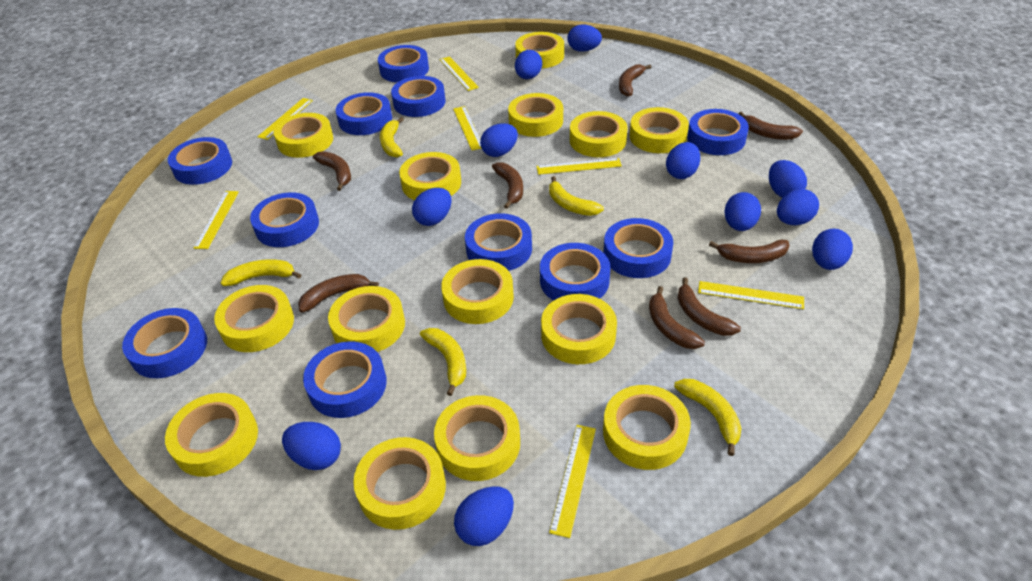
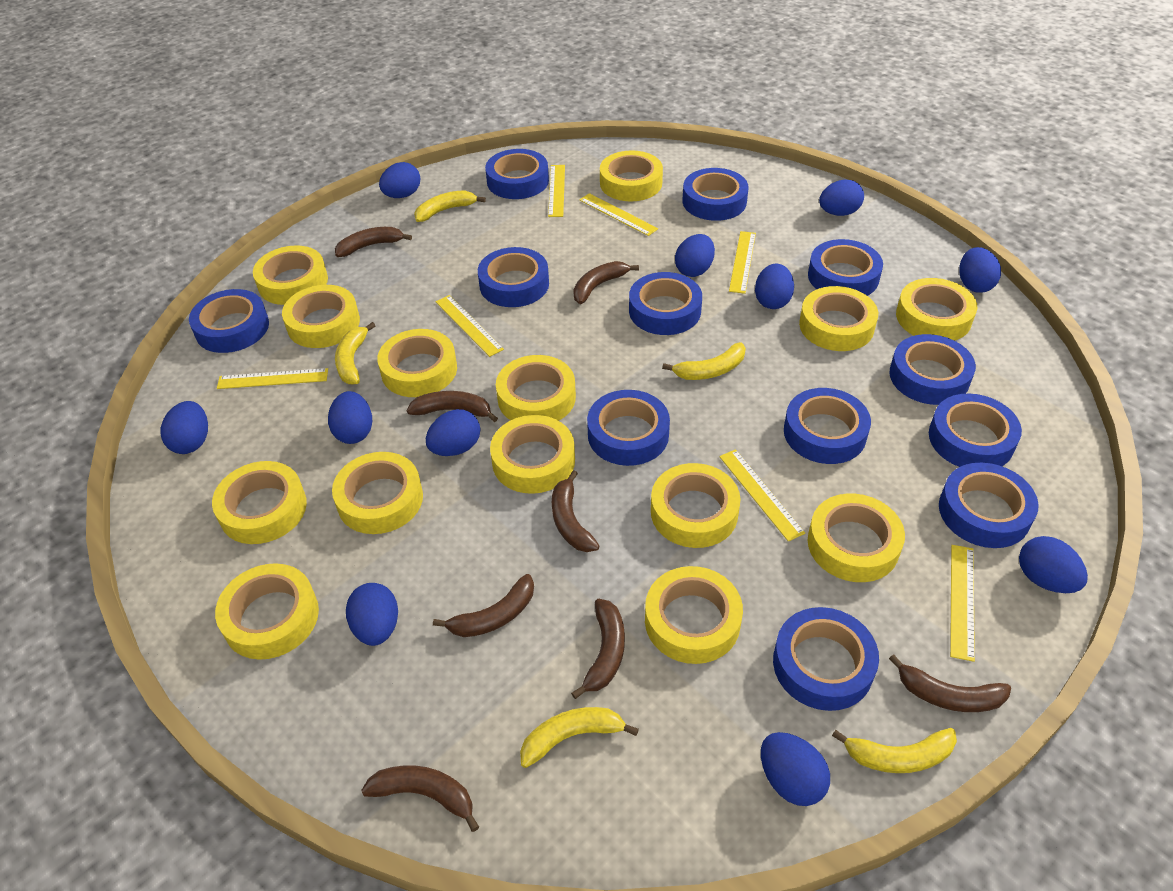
blue tape: [122,308,207,378] [168,137,232,185] [250,192,319,247] [303,342,387,418] [336,92,392,135] [378,45,429,82] [391,76,445,117] [465,213,532,271] [540,243,610,301] [604,218,673,278] [687,109,749,155] = 11 -> [189,289,269,353] [478,247,549,307] [485,149,549,199] [587,390,670,466] [629,272,702,335] [683,168,749,221] [773,607,879,711] [784,388,871,464] [808,239,883,296] [889,334,976,405] [929,394,1022,467] [939,463,1039,548] = 12

